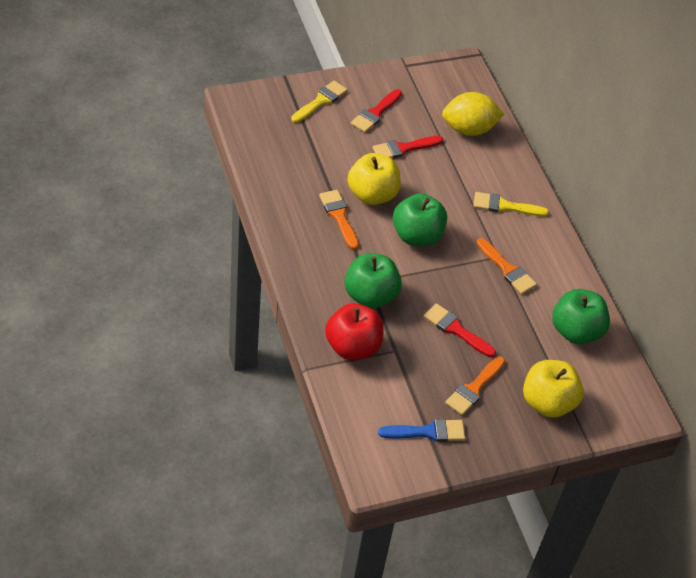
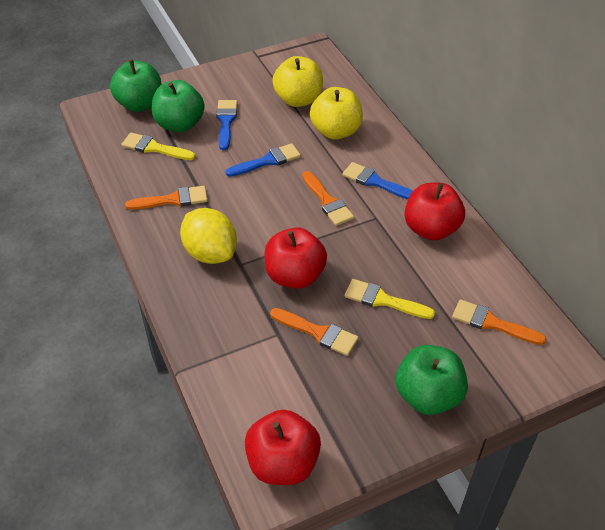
blue brush: [378,419,465,442] = 1 -> [216,100,237,150] [225,143,301,177] [342,162,413,200] = 3
orange brush: [319,190,359,250] [445,357,505,415] [476,238,537,294] = 3 -> [125,186,208,210] [270,308,359,356] [302,171,354,226] [452,299,547,345] = 4
red apple: [325,303,384,360] = 1 -> [245,410,321,485] [264,227,327,289] [404,183,465,241] = 3
red brush: [351,89,402,133] [373,136,443,158] [424,303,496,358] = 3 -> none = 0

